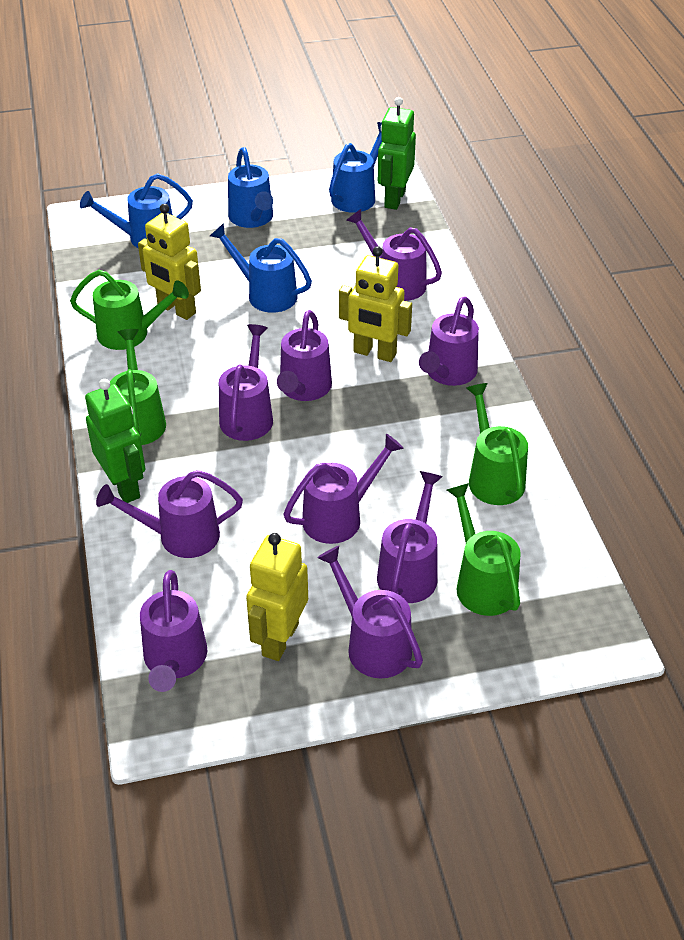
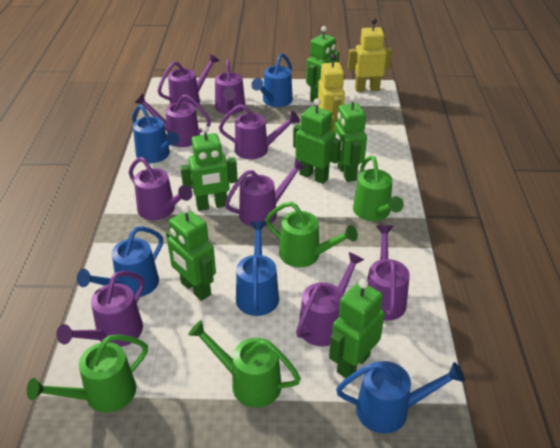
blue watering can: [80,173,193,248] [210,223,312,313] [228,147,273,228] [329,122,382,213] = 4 -> [77,226,163,297] [132,104,179,163] [236,221,279,316] [251,53,293,107] [336,361,465,434] = 5
green robot: [85,379,145,503] [378,97,416,210] = 2 -> [166,205,216,301] [180,125,238,211] [293,98,341,184] [306,26,339,103] [329,279,385,378] [334,95,367,182] = 6
yellow robot: [138,204,201,320] [246,533,308,661] [339,246,412,362] = 3 -> [318,54,345,132] [348,18,393,92] = 2

